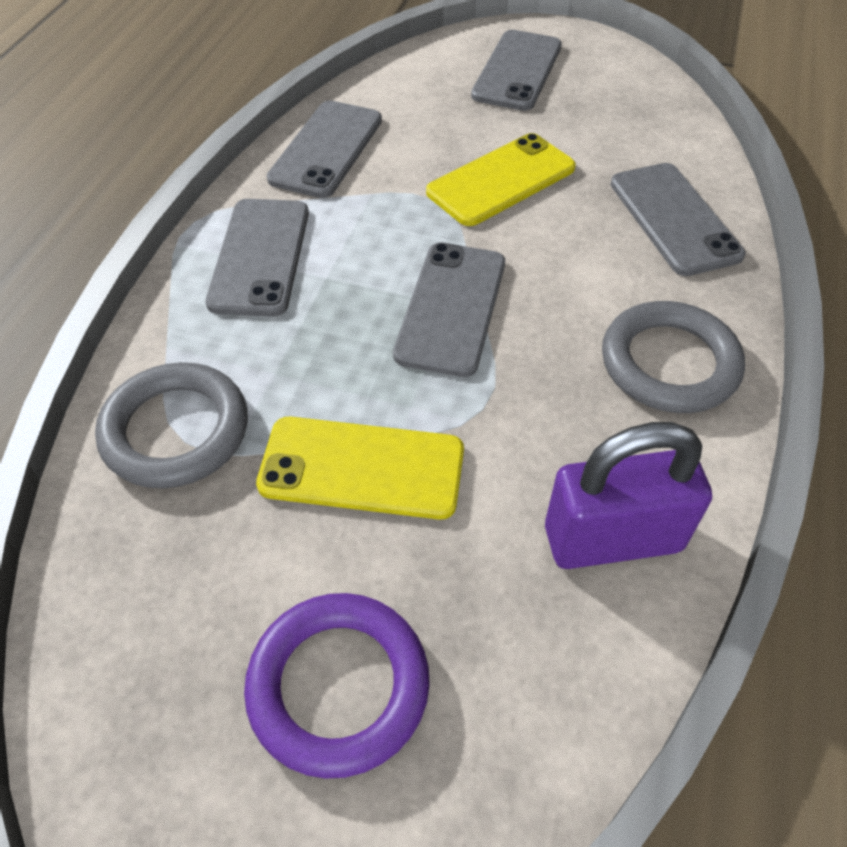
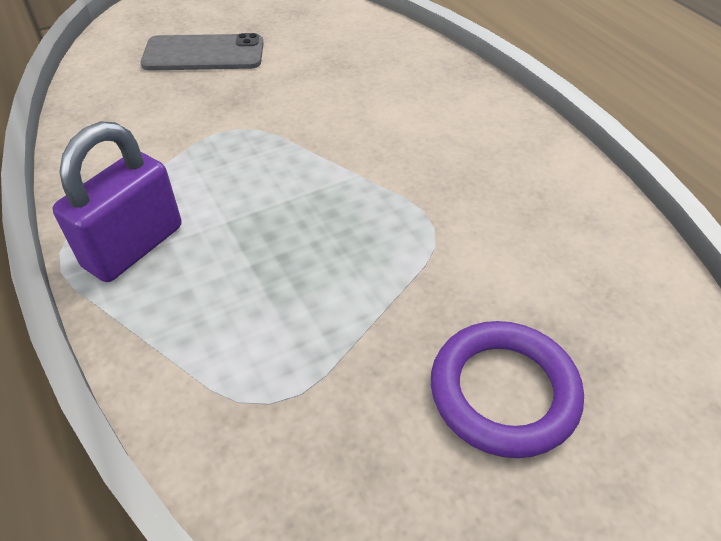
grey phone: [206,199,309,317] [267,100,382,198] [393,243,505,377] [471,30,562,111] [610,163,746,276] = 5 -> [141,33,264,71] = 1
grey ring: [95,362,248,489] [602,301,745,413] = 2 -> none = 0
yellow phone: [256,417,464,520] [426,133,576,226] = 2 -> none = 0

